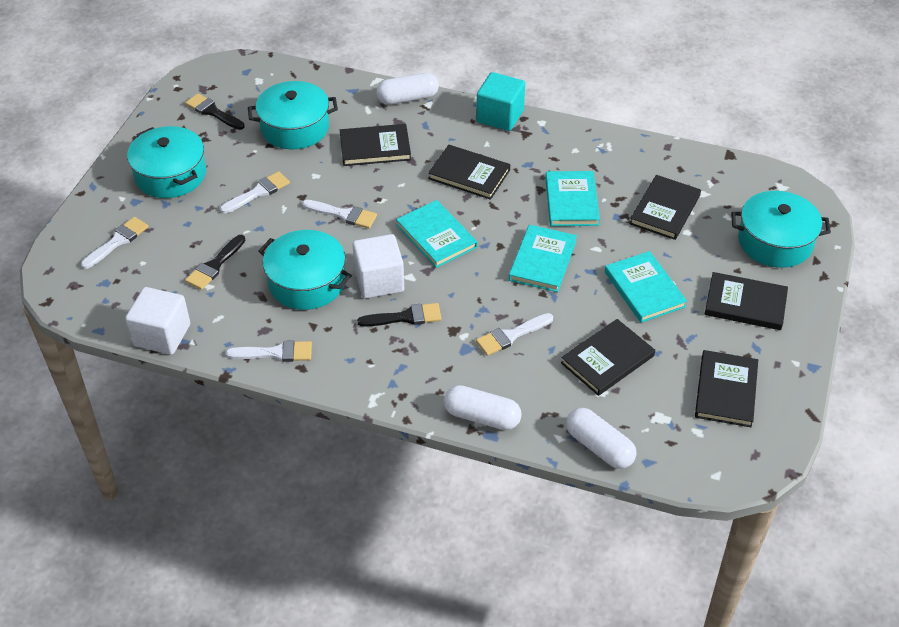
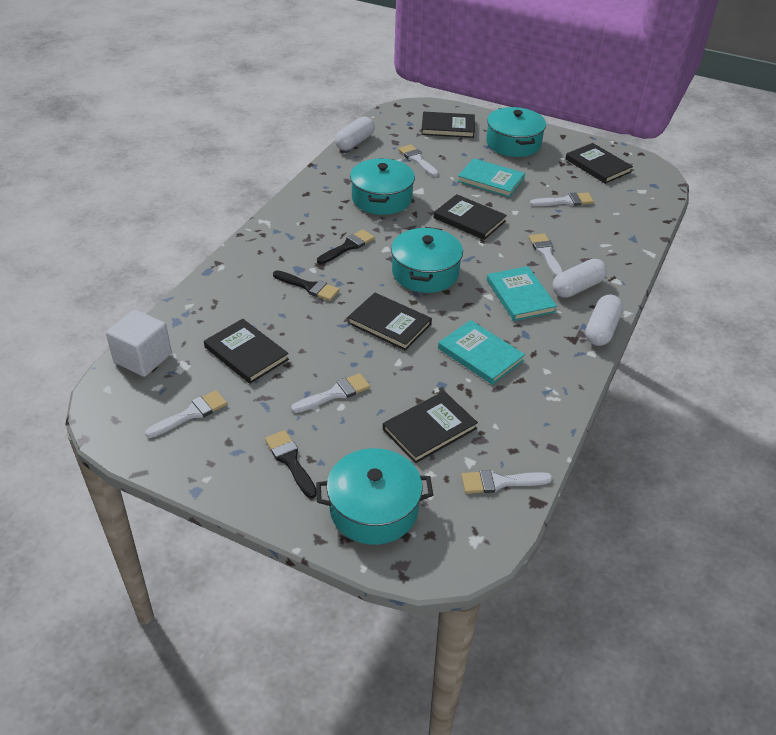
turquoise book: [396,200,477,268] [509,225,577,292] [545,171,600,226] [605,251,687,323] = 4 -> [438,320,525,385] [457,158,525,197] [487,266,557,321] = 3
turquoise cube: [476,72,525,131] = 1 -> none = 0
white brush: [81,217,148,269] [220,171,290,213] [226,340,312,362] [302,200,377,228] [476,313,553,356] = 5 -> [145,390,227,438] [291,373,370,413] [398,144,439,177] [461,470,552,494] [529,233,563,277] [530,192,594,206] = 6
white cube: [125,287,190,355] [353,234,404,299] = 2 -> [106,309,172,377] = 1

